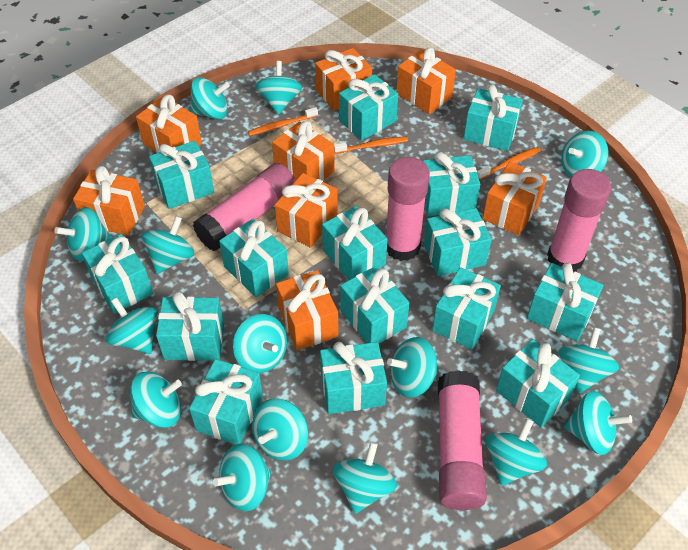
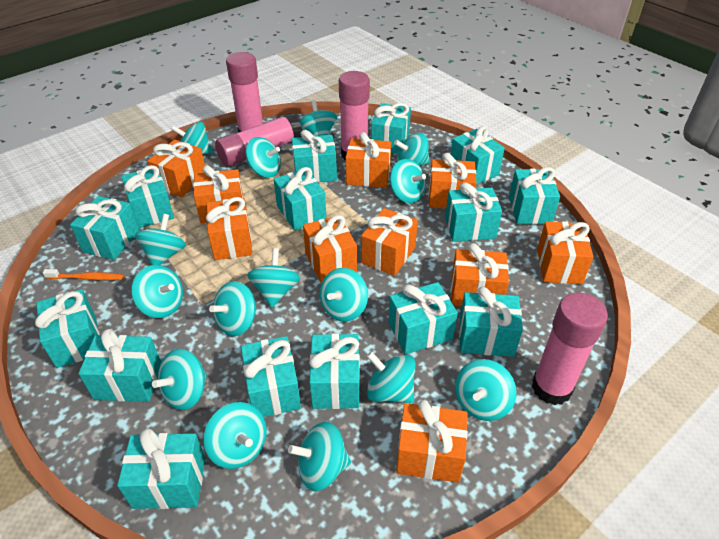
orange gift: [73,166,145,235] [136,95,202,153] [272,121,335,181] [275,173,338,248] [276,270,338,350] [315,48,372,111] [396,47,456,114] [482,162,547,235] = 8 -> [147,140,205,197] [193,165,243,223] [206,197,252,260] [303,215,357,283] [346,132,391,188] [361,208,418,276] [396,400,468,483] [428,153,476,209] [451,243,509,306] [537,221,593,284] = 10
orange toothbrush: [248,107,318,136] [334,137,408,154] [477,147,541,180] = 3 -> [43,269,124,280] = 1

